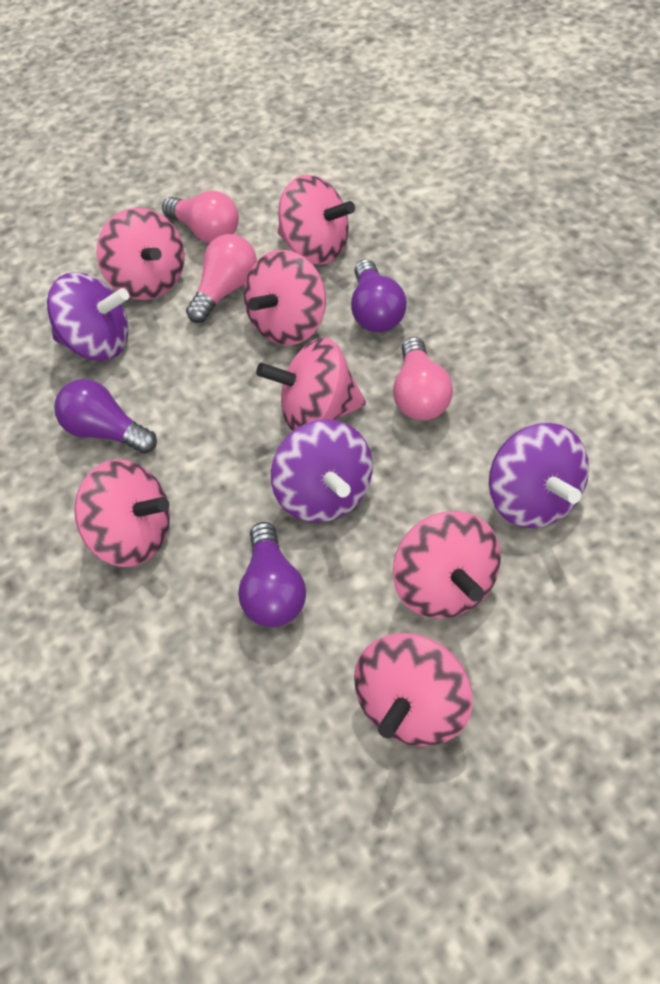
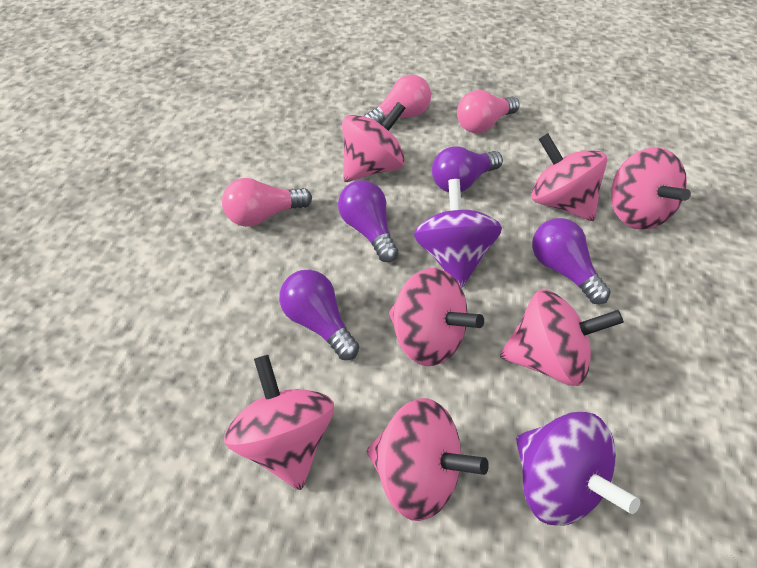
purple light bulb: [54,379,157,454] [238,522,306,627] [351,259,407,332] = 3 -> [279,270,359,360] [338,180,398,262] [432,146,503,192] [532,218,611,304] = 4
purple spinning top: [47,272,129,361] [271,419,373,523] [489,423,589,528] = 3 -> [414,179,502,288] [516,412,640,526] = 2

